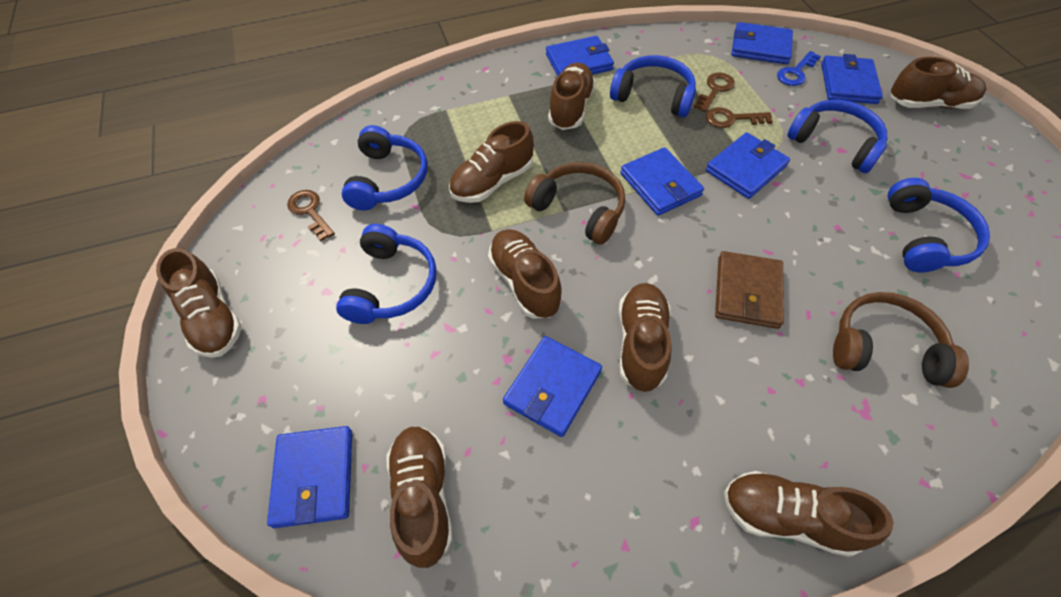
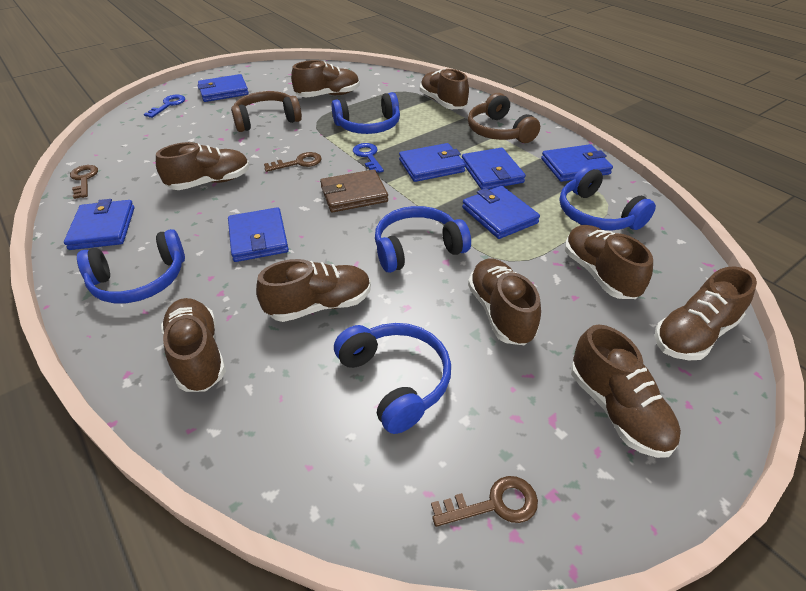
blue key: [777,51,821,86] = 1 -> [144,95,185,118] [353,143,384,173] = 2
brown shoe: [156,248,242,358] [386,426,453,568] [449,121,534,203] [488,229,562,319] [548,63,596,130] [618,283,671,392] [724,471,894,557] [891,57,987,109] = 8 -> [156,142,250,190] [161,298,226,392] [256,259,371,322] [291,60,360,97] [420,69,469,109] [468,259,541,345] [565,225,653,299] [571,324,681,458] [655,266,757,360] = 9

